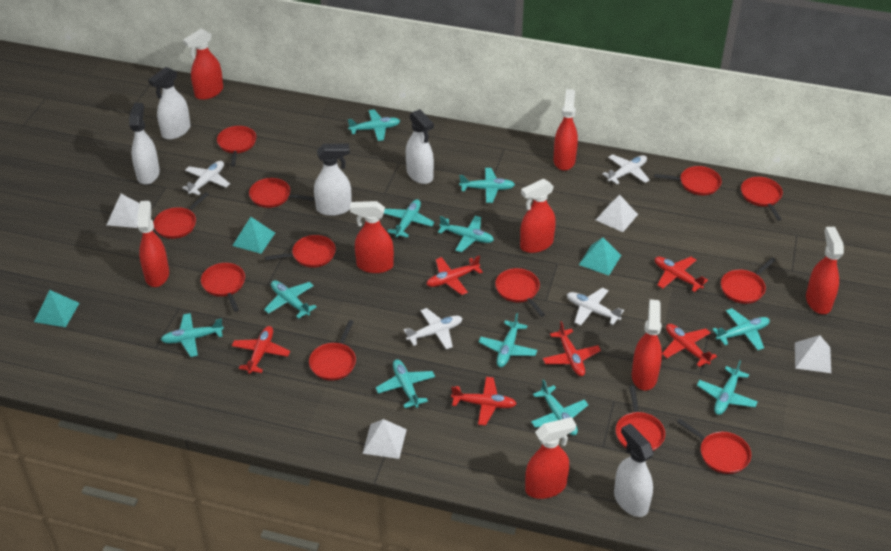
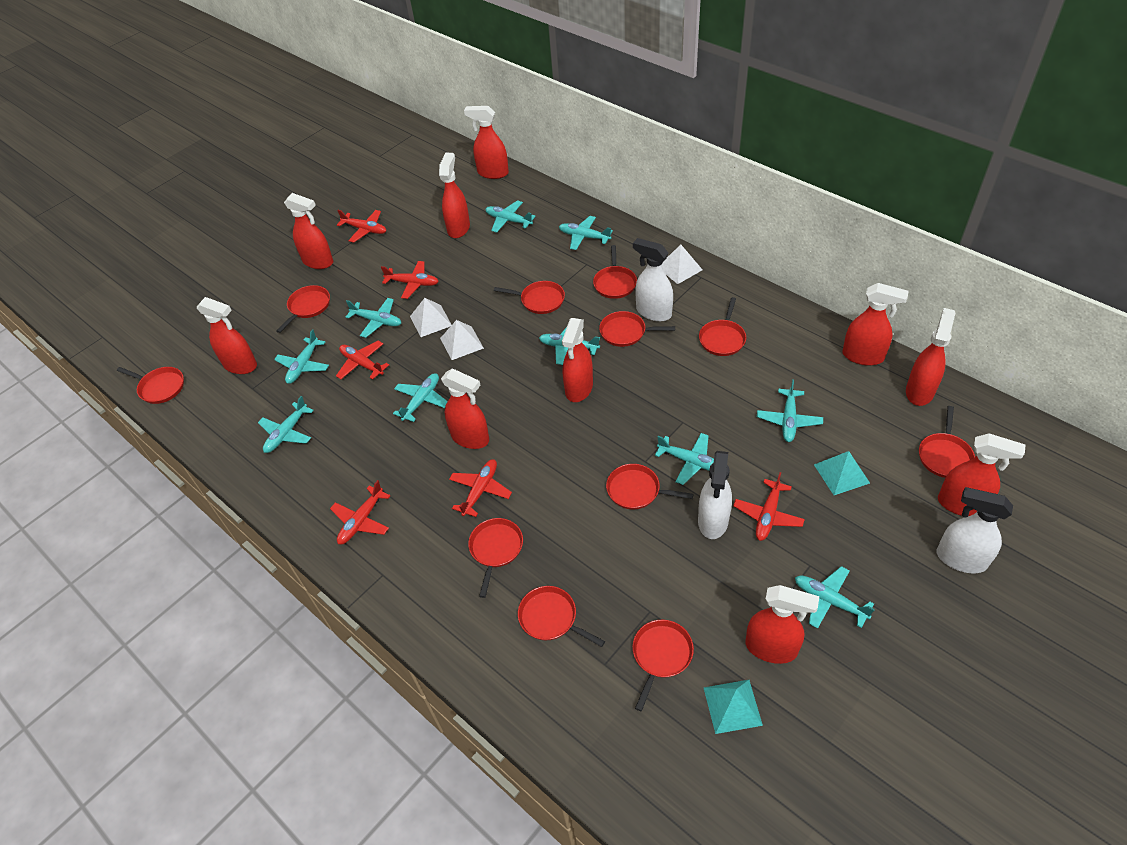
red pan: [153,192,209,239] [201,263,245,312] [217,126,256,167] [249,178,314,208] [265,235,336,268] [309,320,356,381] [495,268,545,317] [616,385,665,451] [654,166,722,195] [677,419,751,474] [721,257,776,304] [741,177,783,221] = 12 -> [117,367,184,404] [276,285,330,333] [468,518,523,598] [494,281,565,314] [518,586,605,647] [593,245,637,299] [599,311,675,347] [606,464,694,509] [632,620,694,711] [699,297,746,356] [919,406,975,478] = 11
red spray bottle: [137,201,169,287] [183,29,223,100] [350,201,394,273] [520,179,556,253] [525,417,576,499] [554,89,578,171] [632,299,662,390] [806,227,844,314] = 8 -> [197,297,257,374] [284,193,333,269] [439,153,470,238] [441,368,489,449] [464,106,509,179] [562,318,593,402] [746,585,819,664] [843,283,909,366] [906,308,955,406] [938,433,1025,516] = 10
turquoise plane: [161,313,224,357] [264,280,317,319] [348,110,400,141] [376,359,435,408] [384,199,435,238] [438,216,494,252] [459,168,515,203] [479,313,537,367] [531,379,588,435] [697,360,758,415] [712,308,770,350] = 11 -> [258,396,314,453] [274,329,329,384] [346,298,401,338] [393,373,448,422] [485,200,536,233] [539,327,600,365] [559,216,613,250] [655,433,714,485] [757,379,823,442] [795,566,875,629] = 10
turquoise pyramid: [34,290,79,327] [232,217,275,254] [579,238,621,276] = 3 -> [704,680,763,734] [814,451,870,495] = 2
white plane: [182,161,230,195] [404,308,462,349] [567,288,624,326] [602,154,650,184] = 4 -> none = 0
white pyramid: [107,194,140,228] [362,419,407,459] [596,195,638,232] [795,335,831,373] = 4 -> [410,298,452,337] [440,320,484,360] [662,245,703,284] = 3
white spray bottle: [129,103,160,185] [148,67,191,140] [314,144,352,216] [406,109,434,184] [614,424,654,517] = 5 -> [633,238,673,322] [698,451,732,539] [937,487,1013,573] = 3

